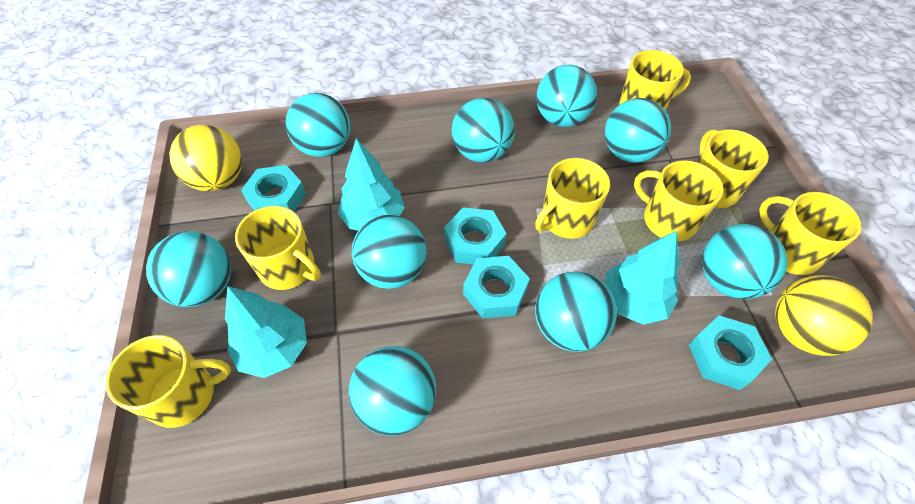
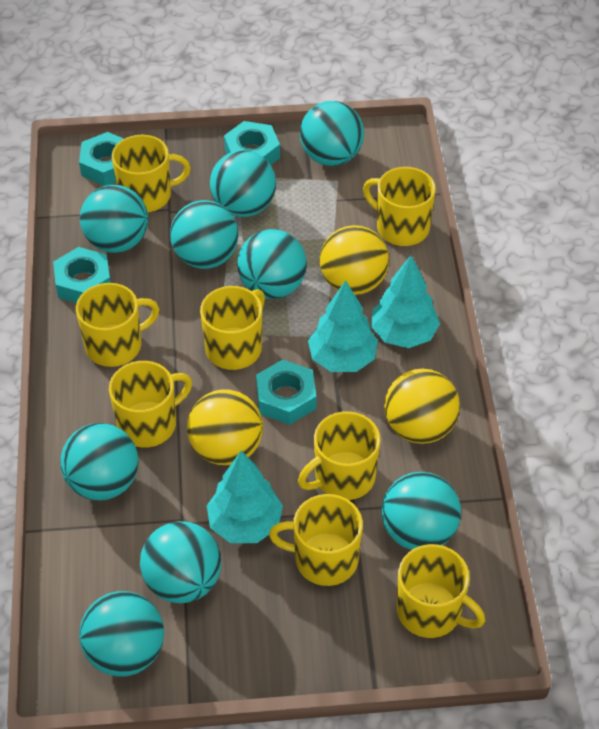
yellow ball: [169,125,242,191] [775,275,873,356] = 2 -> [187,389,263,465] [320,225,389,295] [384,369,460,444] = 3
yellow mug: [105,335,231,428] [235,206,321,290] [535,158,610,239] [619,50,691,110] [634,160,724,241] [697,129,769,208] [759,192,861,275] = 7 -> [76,283,159,367] [109,361,192,448] [112,135,191,212] [200,286,265,370] [269,494,363,586] [298,411,381,500] [363,167,436,246] [397,544,485,638] = 8

